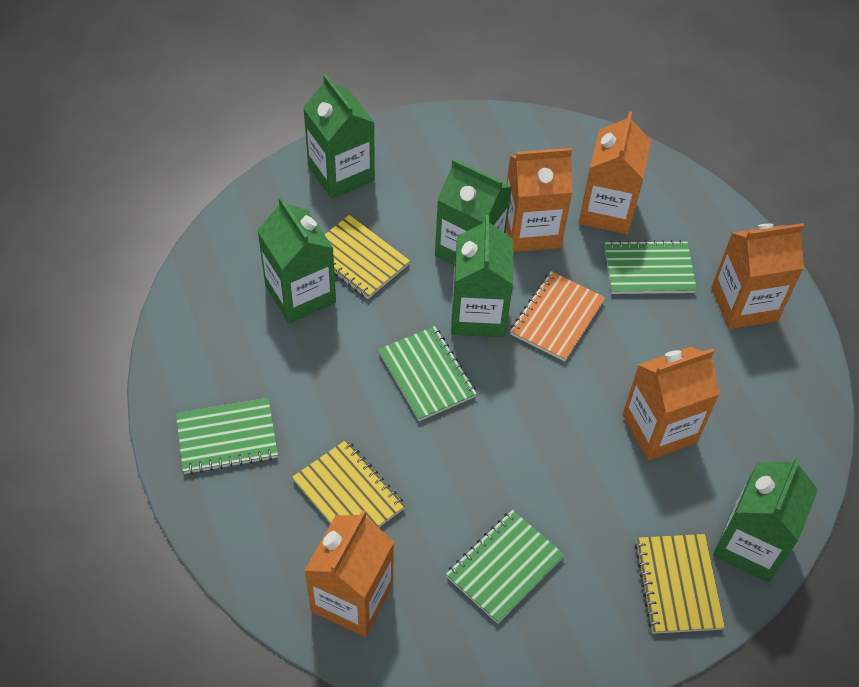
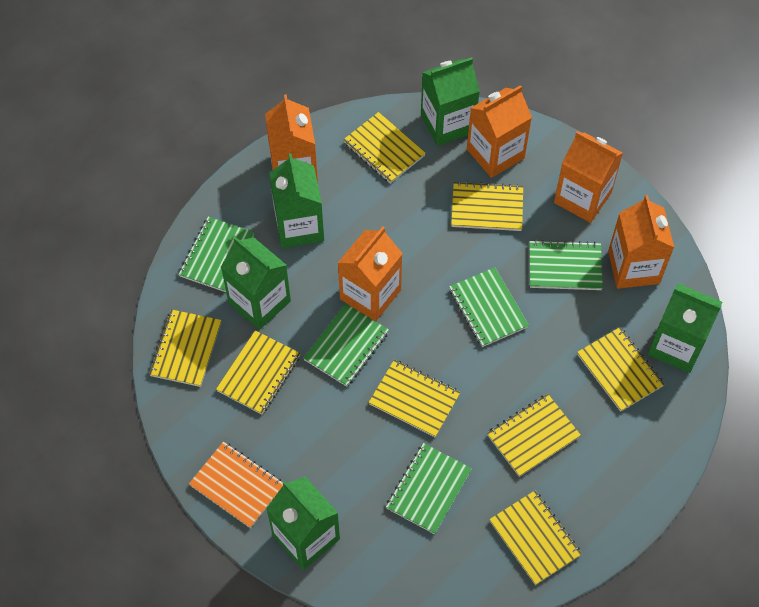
green notebook: [176,398,278,474] [378,326,477,421] [446,510,565,624] [605,240,697,294] = 4 -> [178,217,254,292] [304,304,389,387] [386,443,472,534] [449,267,529,347] [529,240,603,290] = 5
yellow notebook: [292,440,405,528] [325,215,410,299] [634,534,725,634] = 3 -> [149,309,221,387] [216,330,300,414] [343,112,426,184] [369,360,460,437] [451,181,523,231] [487,394,581,477] [489,491,582,585] [577,327,665,412] = 8

